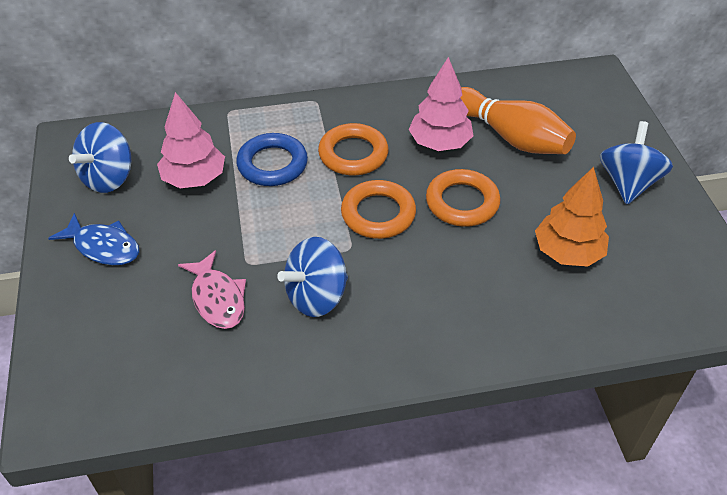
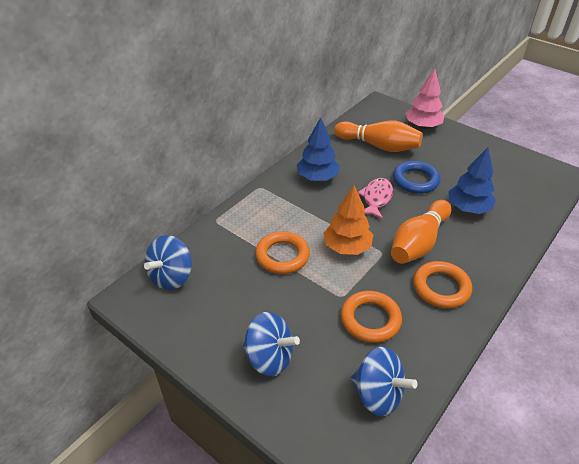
blue fish: [48,213,139,265] = 1 -> none = 0
blue tree: none = 0 -> [297,117,340,181] [448,147,496,214] = 2
orange bowling pin: [460,87,576,154] = 1 -> [334,120,422,152] [391,200,451,264] = 2
pink tree: [157,92,225,188] [409,57,474,151] = 2 -> [406,69,444,129] = 1

